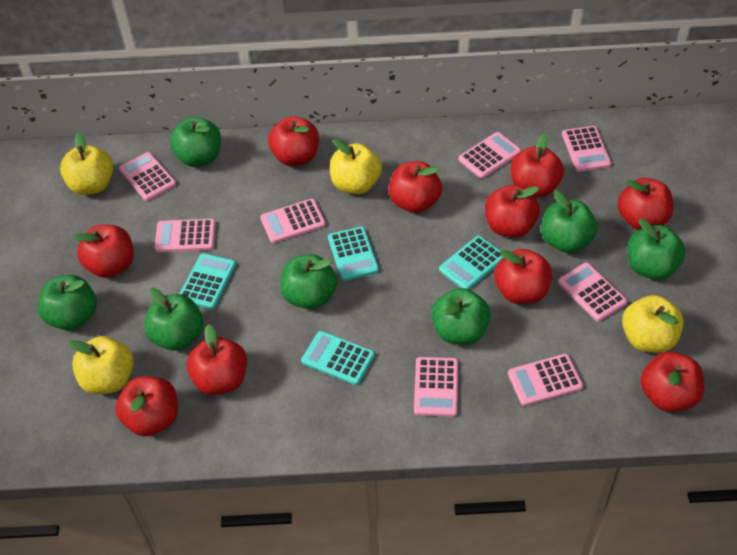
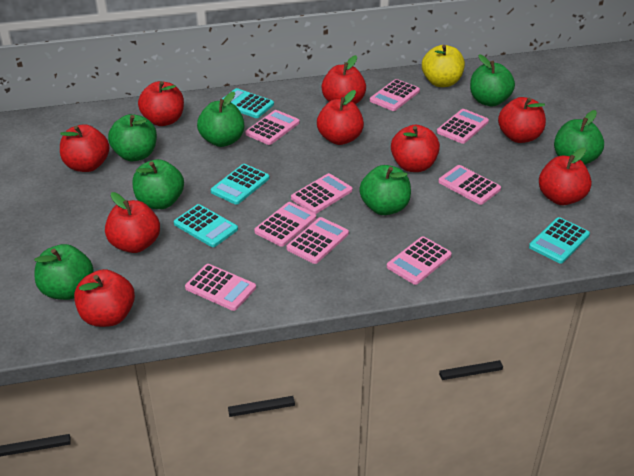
pink calculator: [119,152,176,201] [154,219,216,252] [260,199,326,243] [414,357,458,417] [458,132,521,179] [508,354,583,406] [558,263,627,322] [562,126,612,172] = 8 -> [185,264,256,311] [245,110,299,145] [254,202,316,247] [286,217,349,264] [291,173,352,214] [370,79,420,111] [387,237,452,285] [437,109,489,144] [438,165,501,205] = 9
red apple: [73,225,134,278] [115,376,178,437] [187,324,247,395] [268,116,319,166] [389,161,442,213] [485,185,540,238] [494,249,552,304] [511,133,564,197] [617,178,673,230] [640,352,704,412] = 10 -> [60,124,109,172] [74,269,135,327] [105,192,160,253] [138,81,184,126] [317,90,364,145] [322,55,366,104] [391,125,440,172] [498,97,546,143] [539,148,592,205] = 9
yellow apple: [60,132,113,195] [69,336,134,394] [330,139,382,194] [622,295,684,353] = 4 -> [422,45,465,87] = 1

